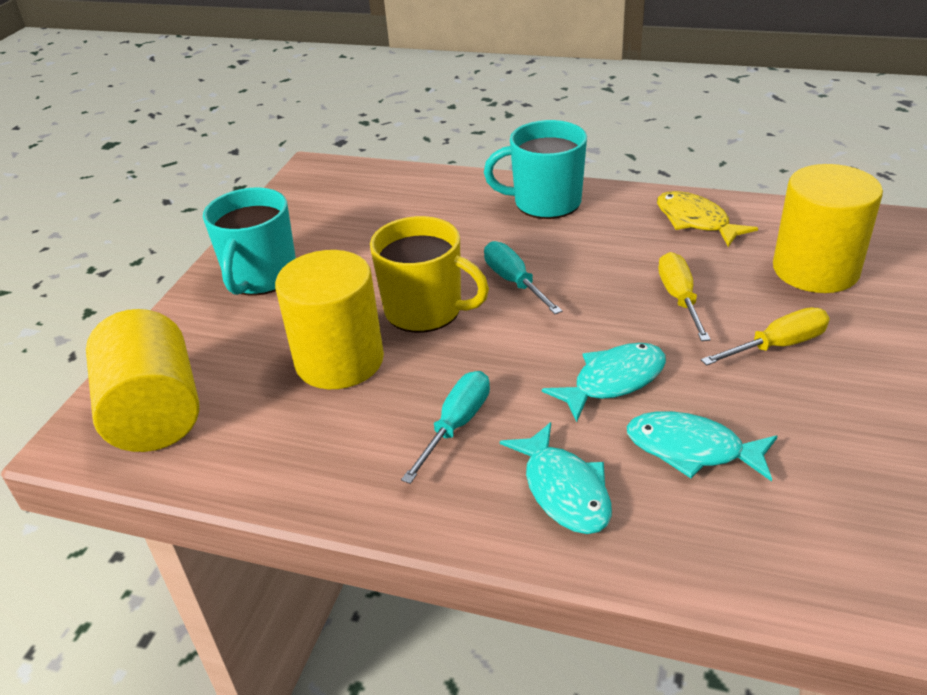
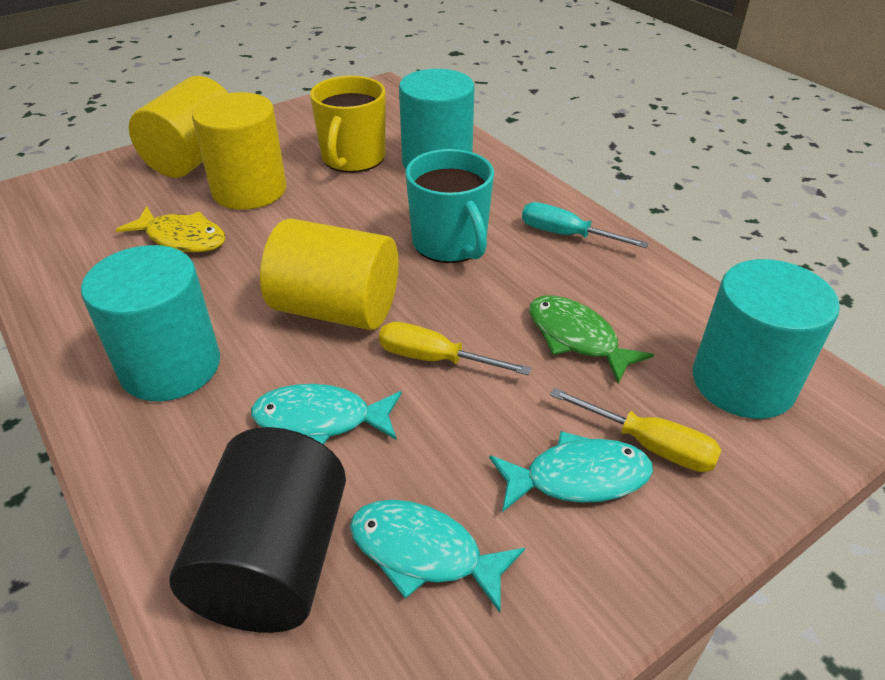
black cylinder: none = 0 -> [169,427,346,633] = 1
green fish: none = 0 -> [529,296,654,384] = 1
turquoise cylinder: none = 0 -> [81,245,220,401] [399,69,475,169] [693,259,840,419] = 3
turquoise mug: [203,188,296,296] [484,120,587,219] = 2 -> [405,149,494,263] = 1
turquoise screwdriver: [401,371,490,484] [484,241,562,314] = 2 -> [522,202,649,248] = 1

